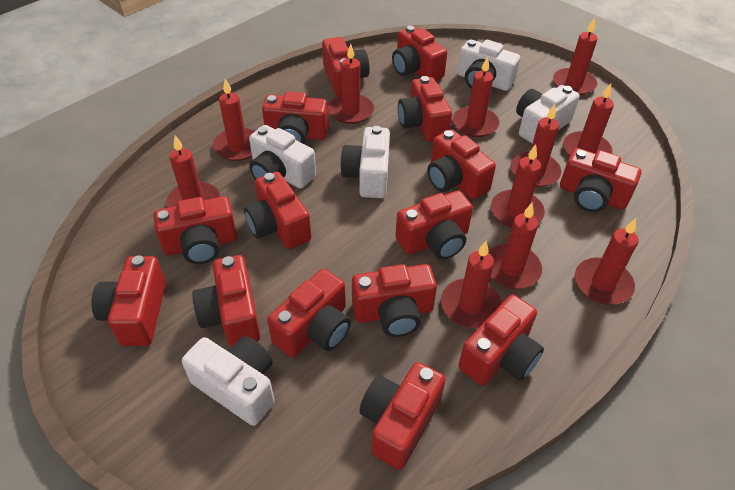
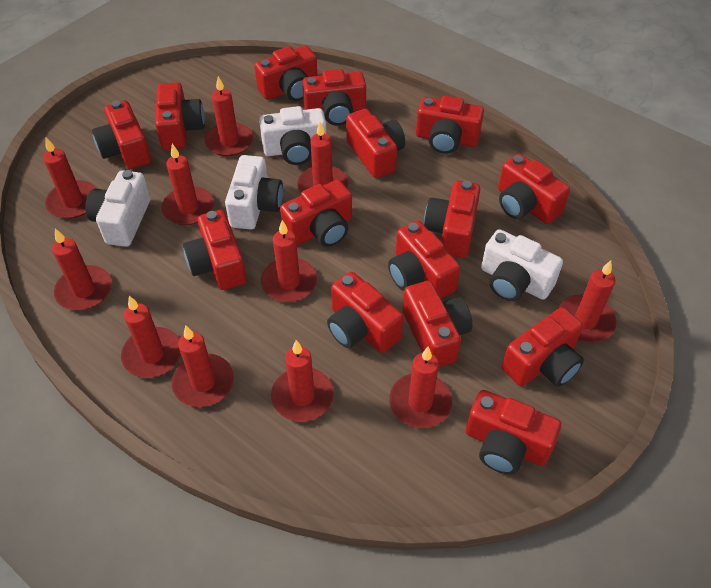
white camera: [182,336,275,426] [249,125,316,189] [340,126,390,198] [457,40,520,91] [516,85,580,143] = 5 -> [85,170,151,247] [225,155,283,230] [259,106,327,165] [481,229,563,301] = 4

